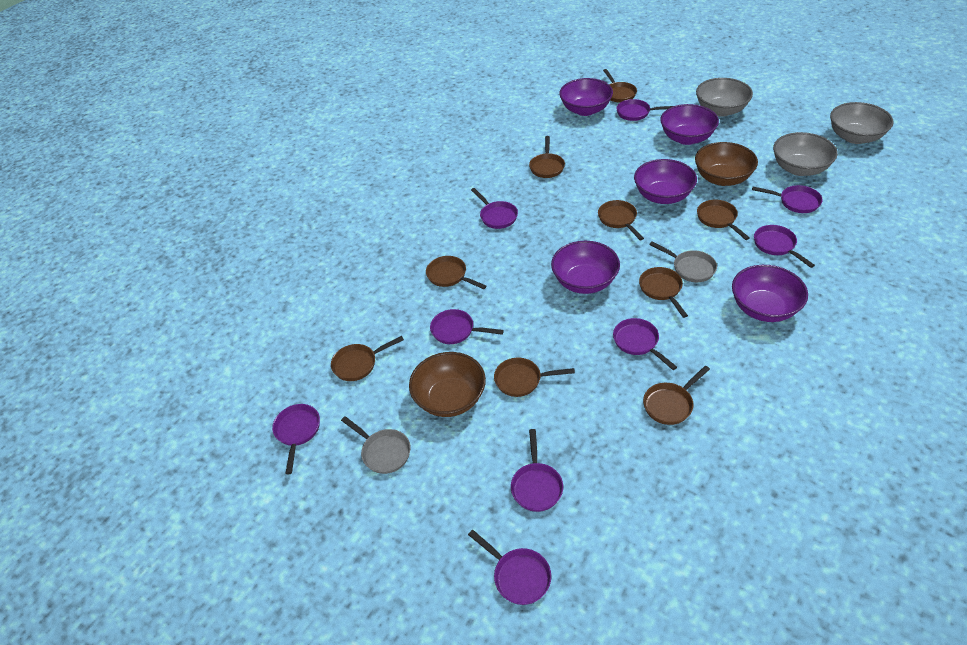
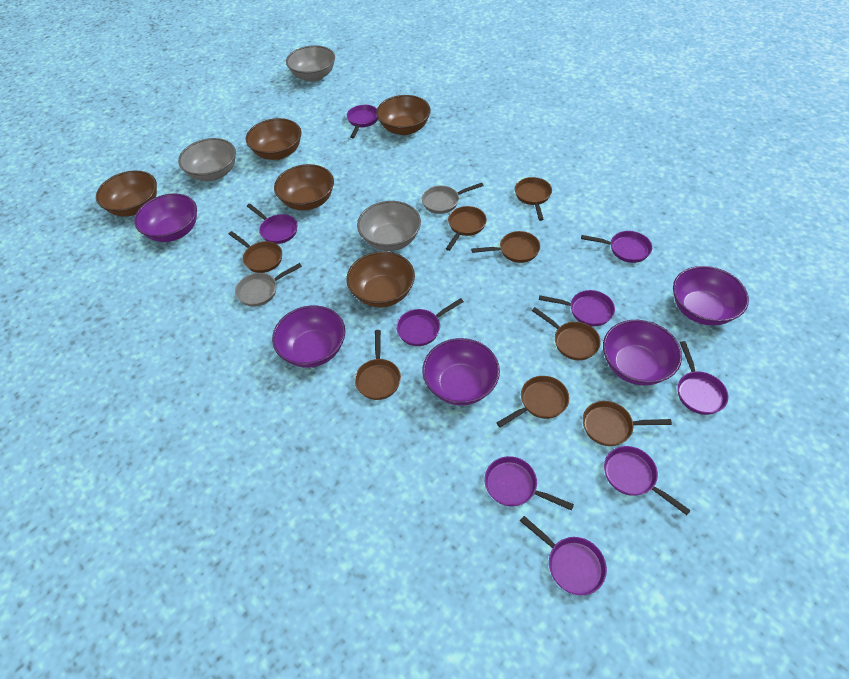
brown bowl: [409,352,486,417] [695,142,758,186] = 2 -> [96,170,157,217] [246,118,302,160] [274,164,334,210] [346,251,415,308] [376,95,431,135] = 5
brown pan: [331,336,404,381] [426,256,486,289] [494,358,575,397] [529,136,565,178] [598,200,644,240] [603,69,637,103] [639,267,688,318] [643,366,710,425] [697,200,750,240] = 9 -> [229,231,282,273] [355,330,401,400] [446,206,487,251] [471,231,540,263] [497,376,569,427] [515,177,552,221] [532,307,601,360] [583,401,672,446] = 8

